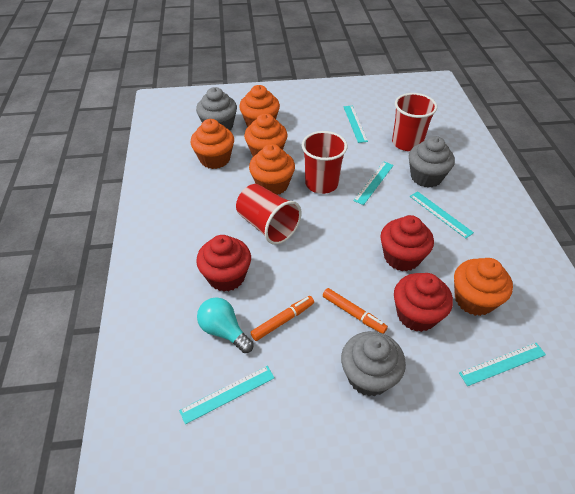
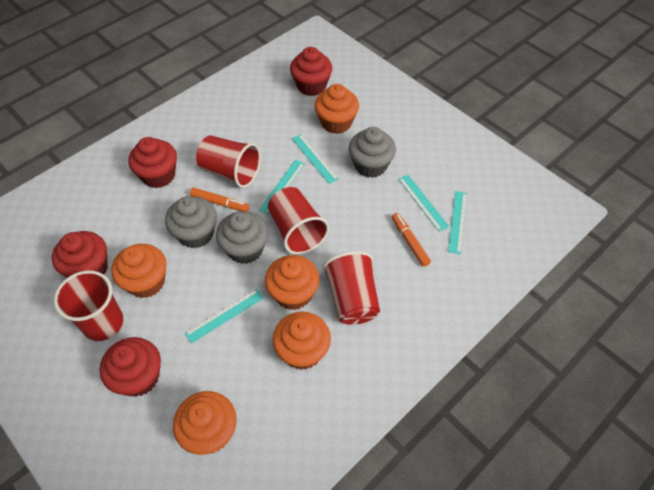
red cup: [236,184,302,245] [302,131,347,194] [392,93,437,151] = 3 -> [54,270,123,341] [196,135,261,188] [268,187,329,254] [322,251,380,325] = 4
red cupcake: [196,235,251,292] [380,215,434,271] [394,273,453,332] = 3 -> [52,231,108,278] [100,337,161,397] [128,137,177,188] [290,47,332,96] = 4
turquoise light bulb: [197,297,254,353] = 1 -> none = 0

